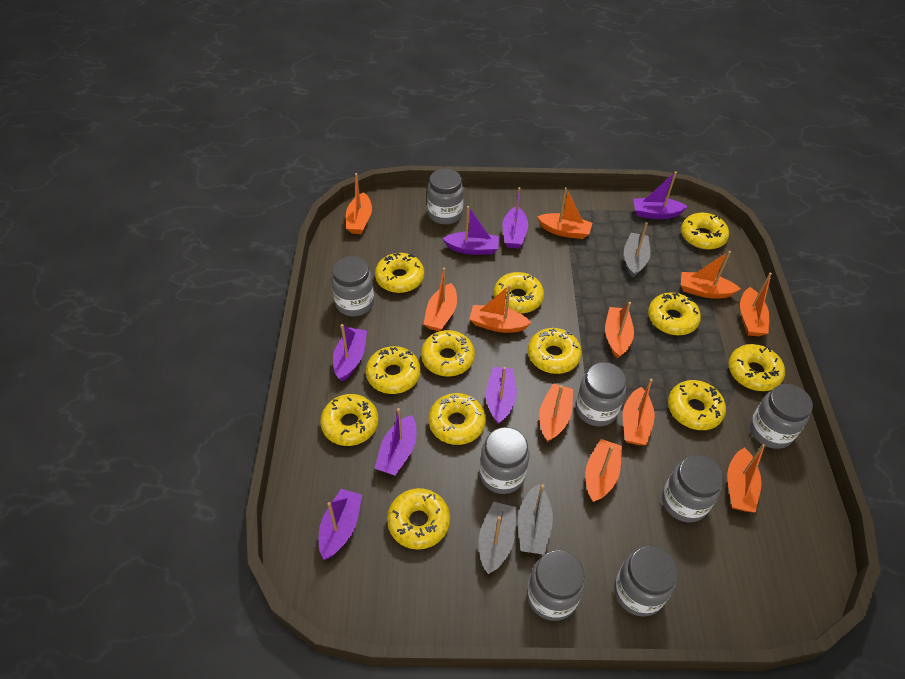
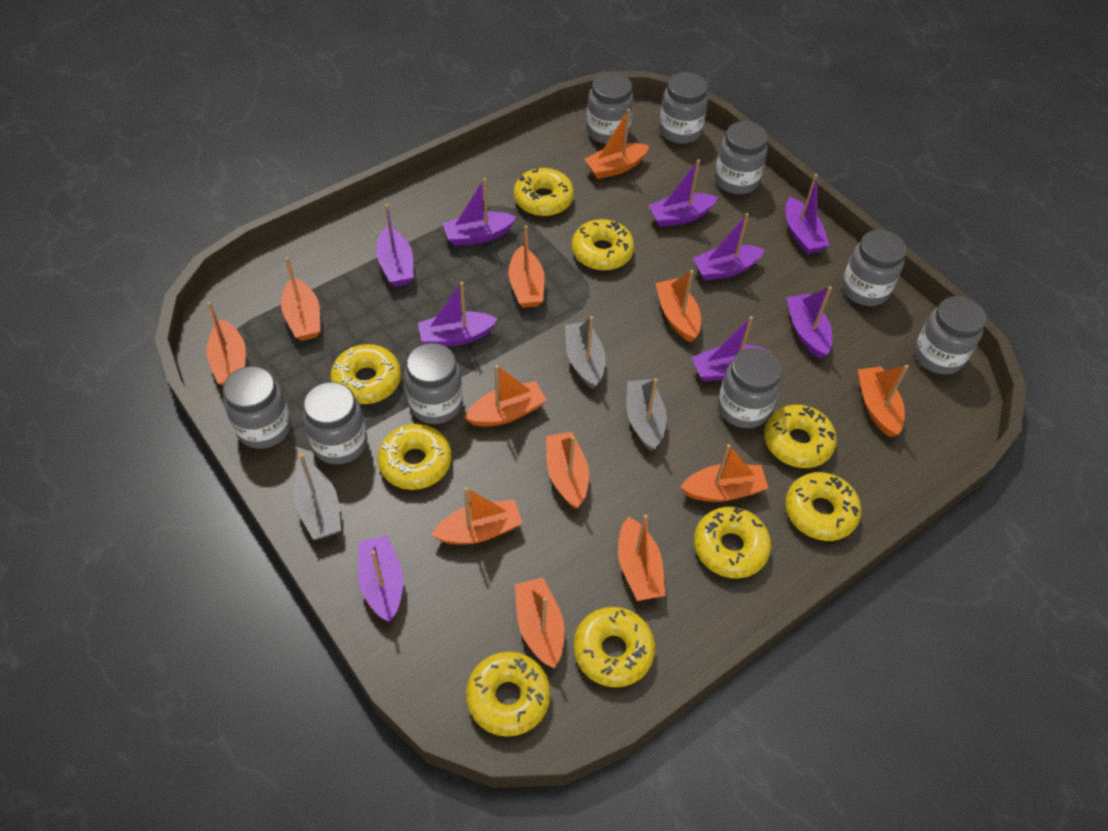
grey jar: [331,256,374,317] [427,168,464,225] [479,427,529,494] [527,550,585,621] [575,362,626,426] [614,546,678,617] [662,455,724,523] [750,384,813,449] = 8 -> [223,366,291,449] [303,382,367,465] [404,343,463,424] [586,72,634,144] [659,72,708,144] [715,121,768,194] [718,348,782,428] [842,230,906,306] [914,296,986,375] = 9
orange boat: [346,173,372,234] [424,268,457,331] [469,285,531,333] [537,187,592,239] [539,384,573,442] [585,439,622,502] [605,302,634,359] [623,379,655,445] [681,251,740,299] [727,444,766,513] [740,273,772,336] = 11 -> [206,302,246,386] [281,257,320,341] [431,487,522,544] [464,365,547,427] [509,225,545,308] [515,578,564,668] [546,432,589,509] [584,109,649,179] [618,514,666,601] [656,270,701,342] [680,444,768,502] [858,365,909,437] = 12
purple boat: [319,489,362,560] [333,324,367,382] [375,408,417,475] [443,206,499,255] [486,367,517,425] [502,187,528,249] [633,171,688,219] = 7 -> [358,535,403,622] [376,204,413,287] [418,282,498,346] [443,178,516,246] [648,159,718,227] [692,316,771,381] [693,213,765,281] [786,174,830,254] [786,286,832,359] = 9
yellow donut: [320,394,378,446] [366,346,421,394] [375,253,424,293] [387,488,450,550] [421,330,475,377] [428,393,486,445] [494,272,544,314] [528,328,582,374] [648,292,701,335] [668,380,726,430] [681,213,729,250] [729,344,785,391] = 12 -> [331,344,401,404] [377,424,451,490] [466,652,551,737] [514,167,574,216] [572,219,634,270] [573,607,655,687] [694,507,771,578] [764,405,837,468] [785,472,861,541] = 9

